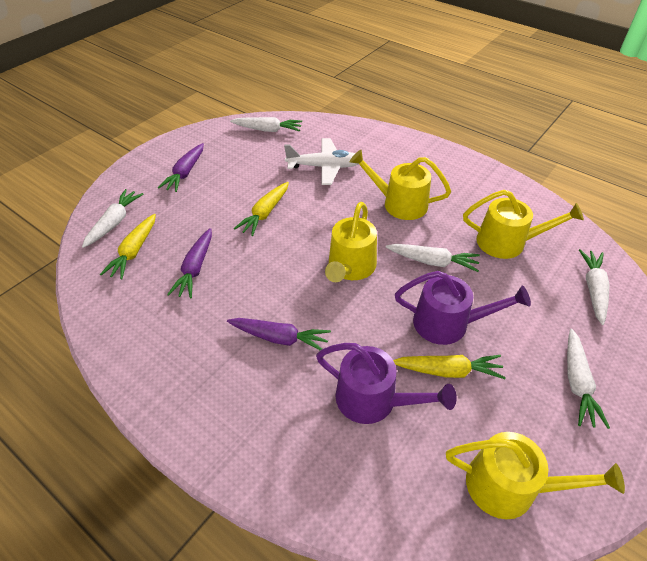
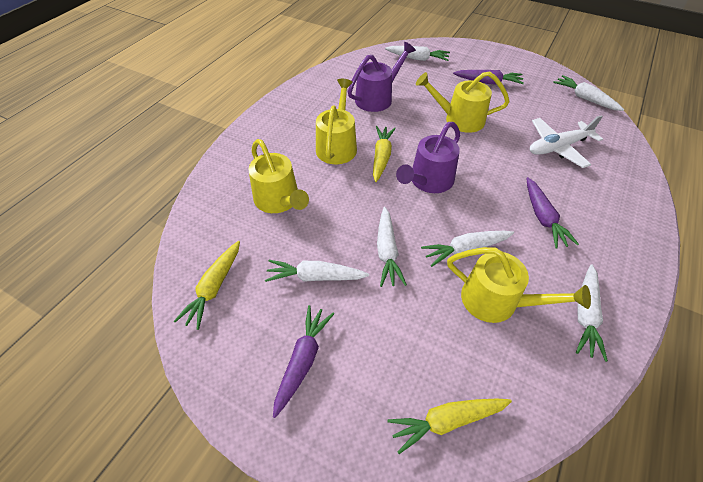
white carrot: [82,189,143,248] [230,117,302,132] [386,244,480,272] [567,329,610,429] [579,249,610,325] = 5 -> [265,260,369,282] [377,207,407,287] [385,46,450,61] [421,231,514,267] [553,75,624,111] [576,264,608,362] = 6

